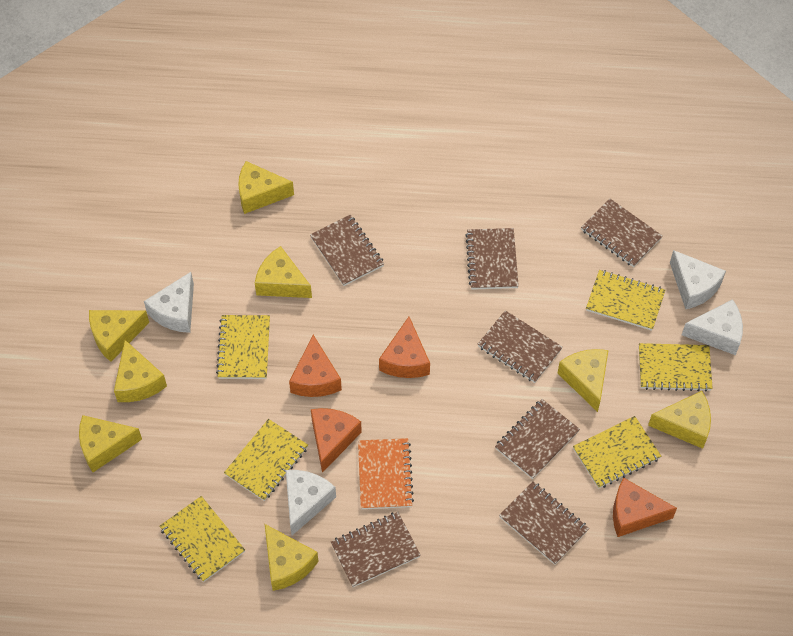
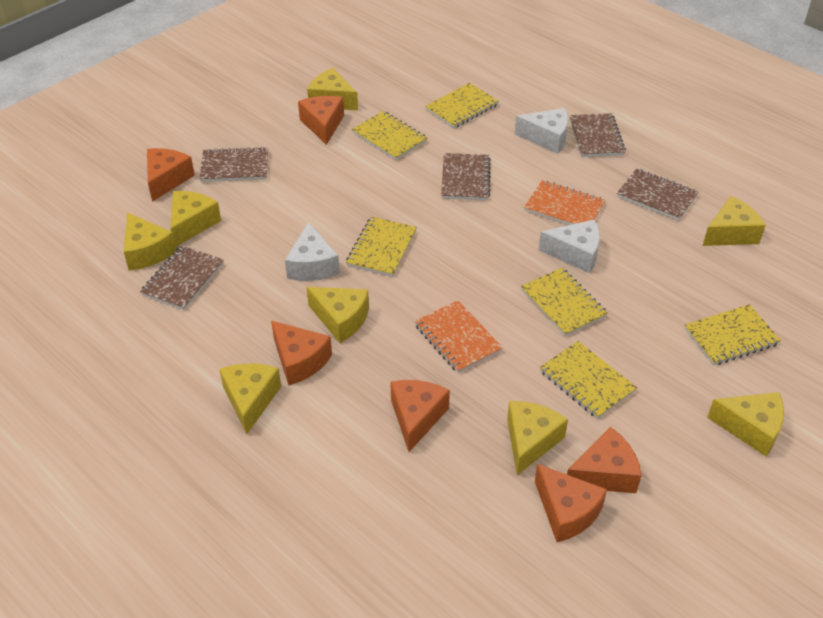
brown notebook: [310,215,384,286] [331,512,421,587] [465,228,519,290] [478,310,563,383] [495,399,580,479] [499,481,589,565] [581,198,662,267] = 7 -> [140,245,224,310] [200,147,268,182] [441,153,491,201] [569,113,626,157] [617,168,699,221] = 5
orange cheese: [289,335,342,397] [311,408,362,473] [379,317,430,378] [613,478,677,537] = 4 -> [147,148,195,202] [271,321,332,385] [298,96,344,145] [391,380,450,452] [535,464,607,542] [567,427,642,493] = 6
orange notebook: [358,438,414,509] = 1 -> [414,300,503,373] [524,180,605,225] = 2
white cheese: [144,272,194,333] [286,470,336,535] [670,250,726,309] [682,299,743,355] = 4 -> [285,222,340,281] [515,108,568,154] [539,220,600,273] = 3

